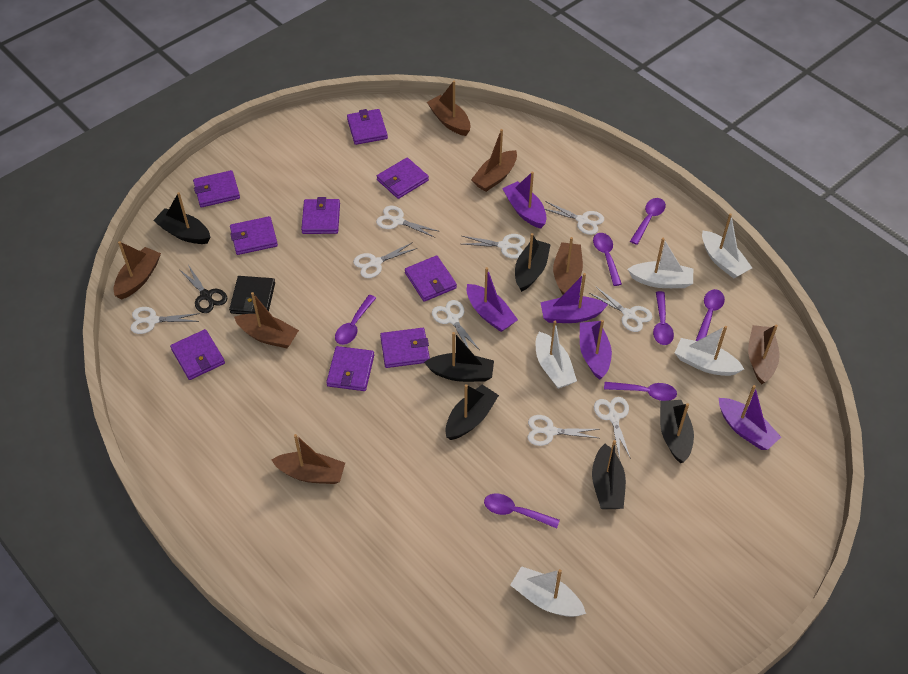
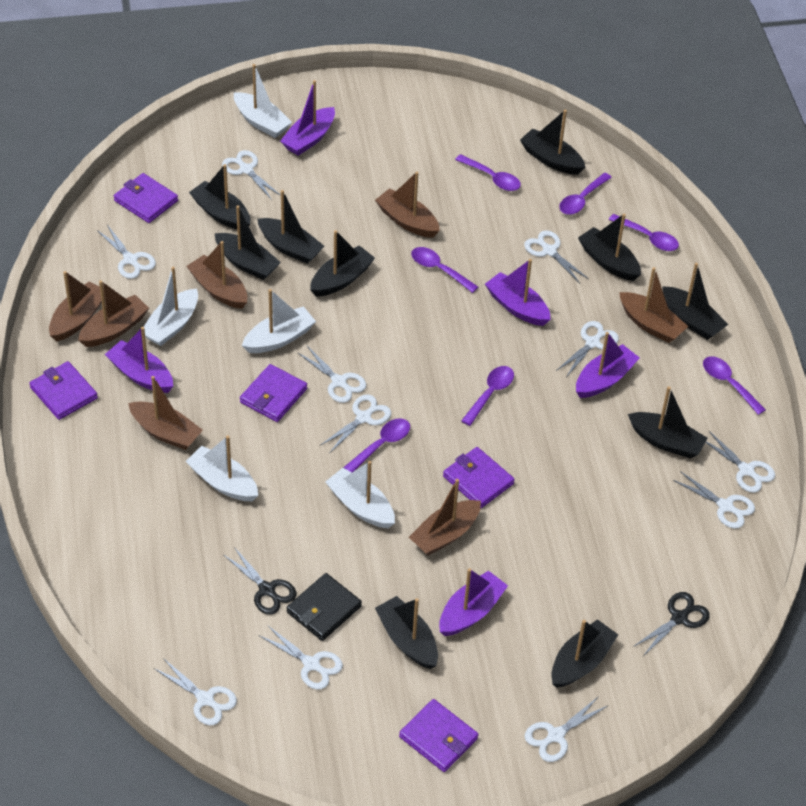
black boat: [153,192,211,244] [424,332,494,382] [445,384,499,440] [515,233,551,292] [592,440,626,509] [660,400,694,463] = 6 -> [189,164,250,230] [215,205,281,280] [257,190,324,264] [310,230,375,297] [375,596,438,669] [520,110,585,175] [551,619,618,688] [578,214,641,281] [628,386,708,458] [662,263,728,340] = 10
black scissors: [180,265,228,313] = 1 -> [224,547,297,615] [633,592,710,656] = 2
purple wallet: [170,329,225,380] [193,170,240,207] [230,216,278,255] [301,197,340,234] [326,346,374,391] [347,109,388,145] [377,157,429,199] [380,328,430,368] [405,256,457,302] = 9 -> [30,361,98,420] [114,173,178,223] [240,364,307,422] [399,699,478,772] [443,447,515,509] = 5
white scissors: [130,307,200,334] [353,242,418,278] [376,206,438,238] [432,300,480,350] [462,234,525,259] [528,415,599,446] [545,201,604,235] [590,286,653,332] [594,397,631,460] = 9 -> [97,225,156,279] [154,658,237,725] [222,150,281,200] [259,626,343,690] [297,346,366,403] [320,394,391,453] [524,230,589,283] [525,696,609,762] [556,321,619,377] [673,471,755,528] [705,431,775,493] = 11

